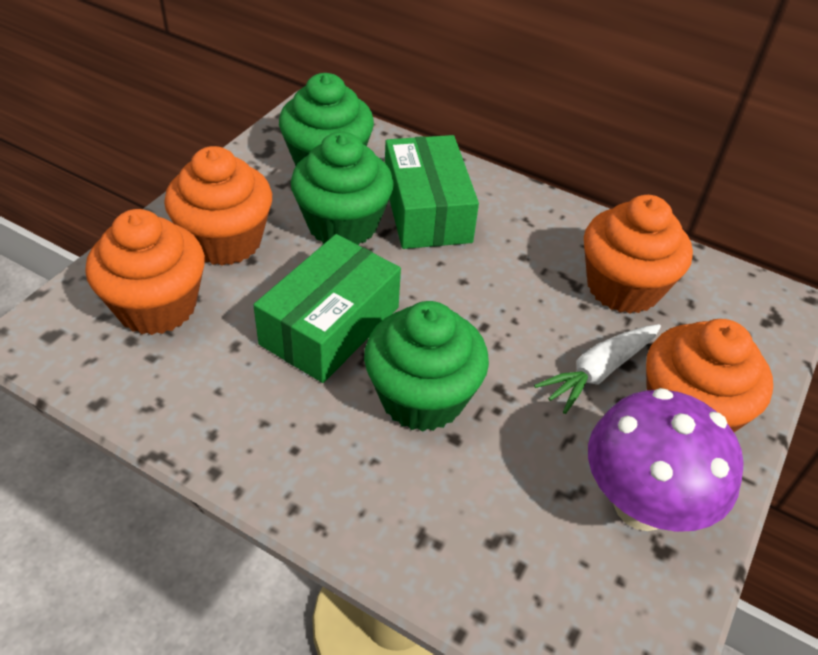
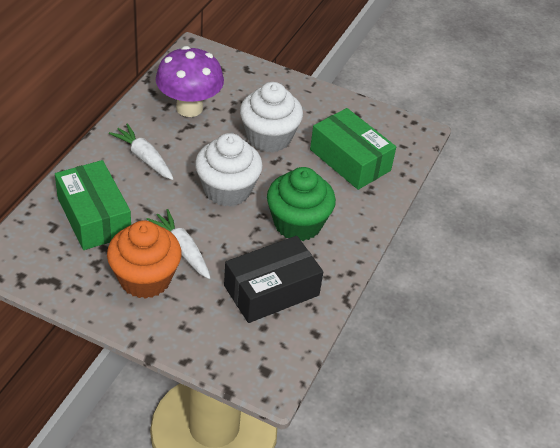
black box: none = 0 -> [224,236,323,323] = 1
green cupcake: [279,73,374,166] [291,131,394,245] [364,301,489,432] = 3 -> [267,167,336,241] = 1
orange cupcake: [85,209,205,335] [164,146,272,266] [584,195,693,314] [646,319,773,432] = 4 -> [107,221,181,299] = 1
white carrot: [534,324,661,414] = 1 -> [109,123,173,180] [147,209,210,279] = 2
white cupcake: none = 0 -> [195,133,263,207] [240,82,303,152] = 2

